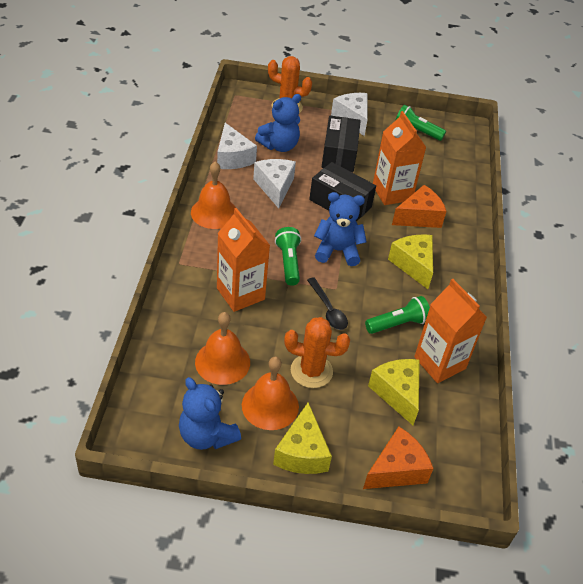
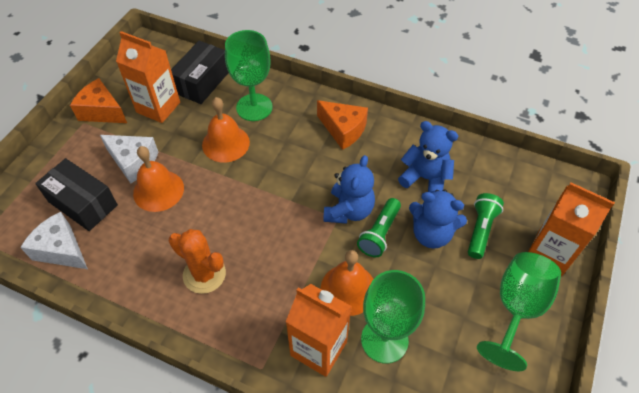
black spoon: [307,277,348,330] = 1 -> none = 0
green flashlight: [275,227,301,286] [365,296,430,334] [396,105,446,141] = 3 -> [357,198,401,257] [468,193,504,259] = 2
green goblet: none = 0 -> [225,30,272,121] [361,270,425,364] [477,252,561,371] = 3
orange cactus: [268,56,312,113] [284,317,350,388] = 2 -> [169,229,226,294] = 1
white cheese: [217,123,257,169] [253,159,296,209] [331,93,368,136] = 3 -> [20,212,88,269] [100,135,159,184] = 2
yellow cheese: [273,402,332,474] [368,359,420,425] [388,234,433,289] = 3 -> none = 0

